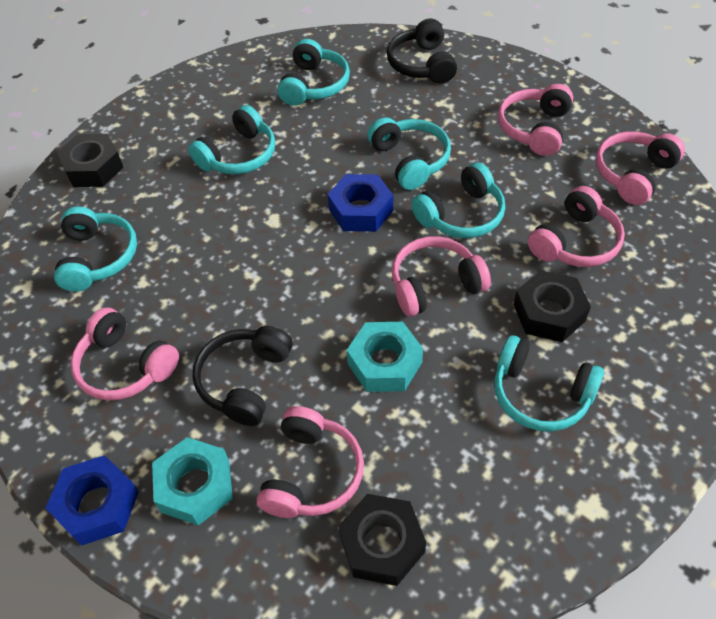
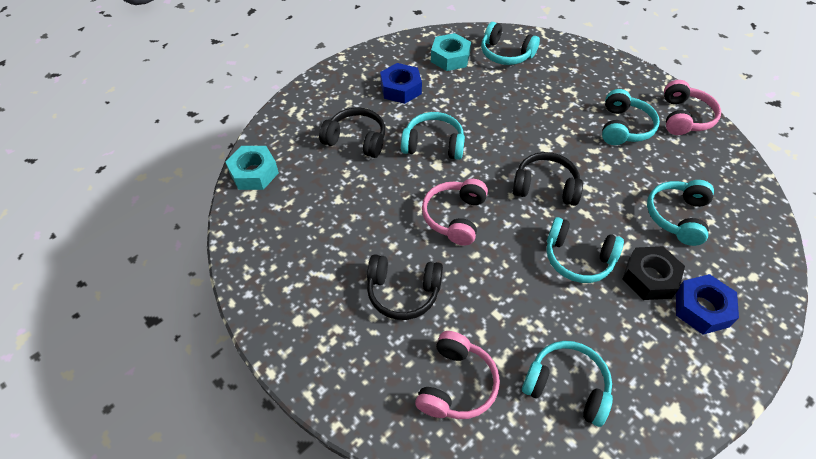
black headphones: [193,326,293,426] [387,19,457,84] = 2 -> [319,107,385,158] [367,254,443,320] [512,152,583,206] = 3
black nut: [57,134,124,187] [338,494,426,586] [514,270,591,342] = 3 -> [622,246,685,300] = 1
pink headphones: [71,307,179,400] [257,406,364,518] [392,236,491,317] [498,84,573,156] [528,186,625,267] [595,132,685,205] = 6 -> [415,331,500,419] [422,179,488,246] [664,80,721,135] = 3

